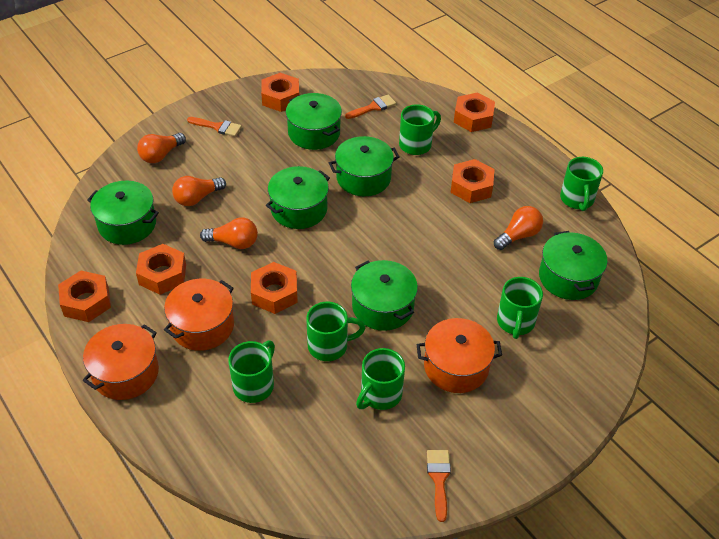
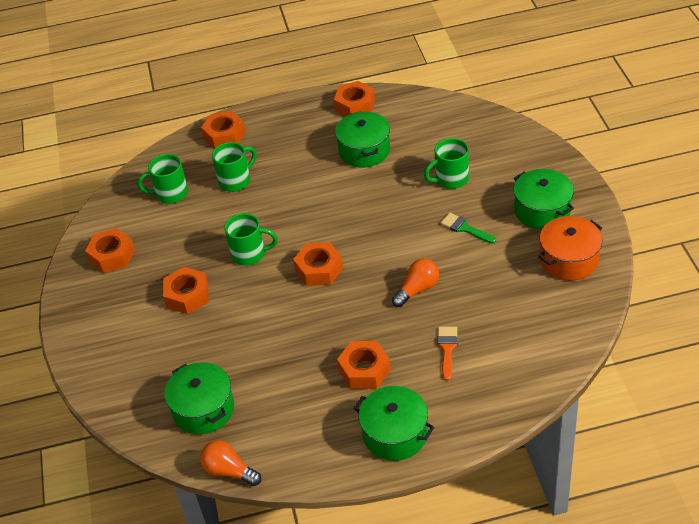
green brush: none = 0 -> [440,213,496,244] = 1
green mug: [228,340,275,403] [306,302,365,361] [356,348,405,410] [399,104,441,155] [497,277,543,339] [560,157,603,211] = 6 -> [137,154,188,204] [212,142,257,192] [224,213,278,266] [424,138,469,189] = 4
green pot: [87,181,159,245] [266,166,330,229] [286,93,342,150] [329,136,400,196] [351,260,418,331] [539,231,608,300] = 6 -> [164,362,234,434] [335,111,390,168] [354,386,434,461] [514,169,574,230] = 4
orange brush: [187,117,242,136] [345,95,396,119] [427,450,451,522] = 3 -> [438,327,458,381] = 1
orange light bulb: [137,133,186,163] [172,176,226,206] [200,218,258,249] [494,206,543,250] = 4 -> [200,440,261,486] [392,258,439,307] = 2
orange pot: [83,324,159,400] [164,279,234,351] [416,318,502,393] = 3 -> [538,216,603,280] = 1

